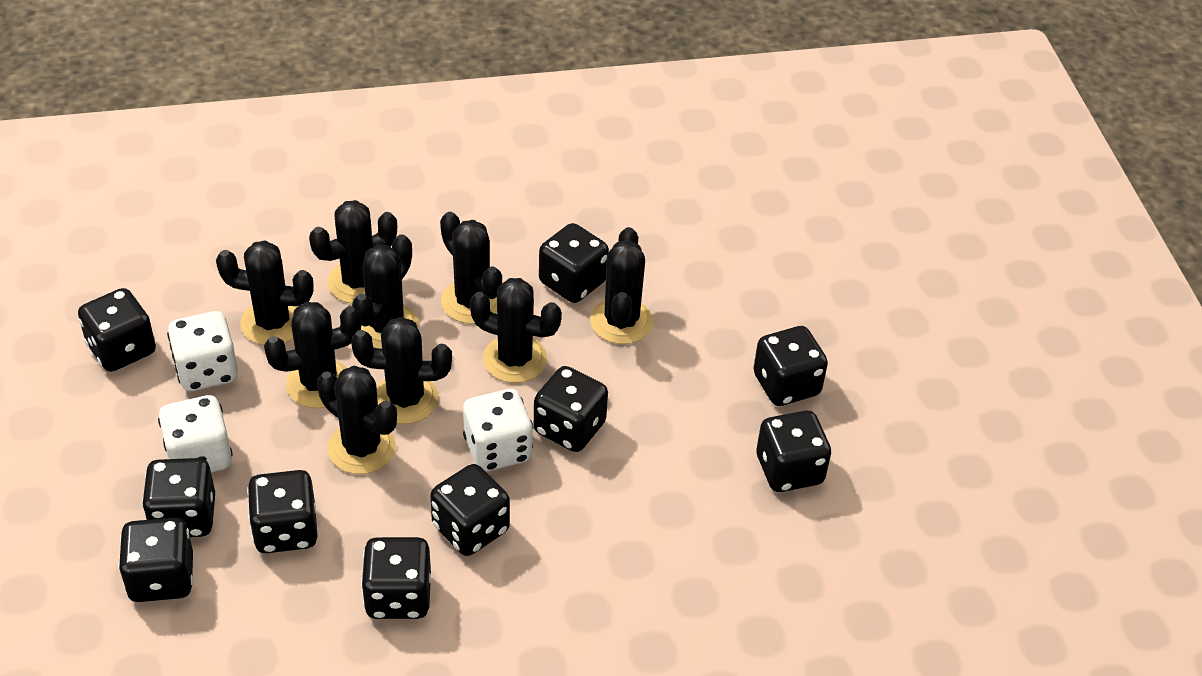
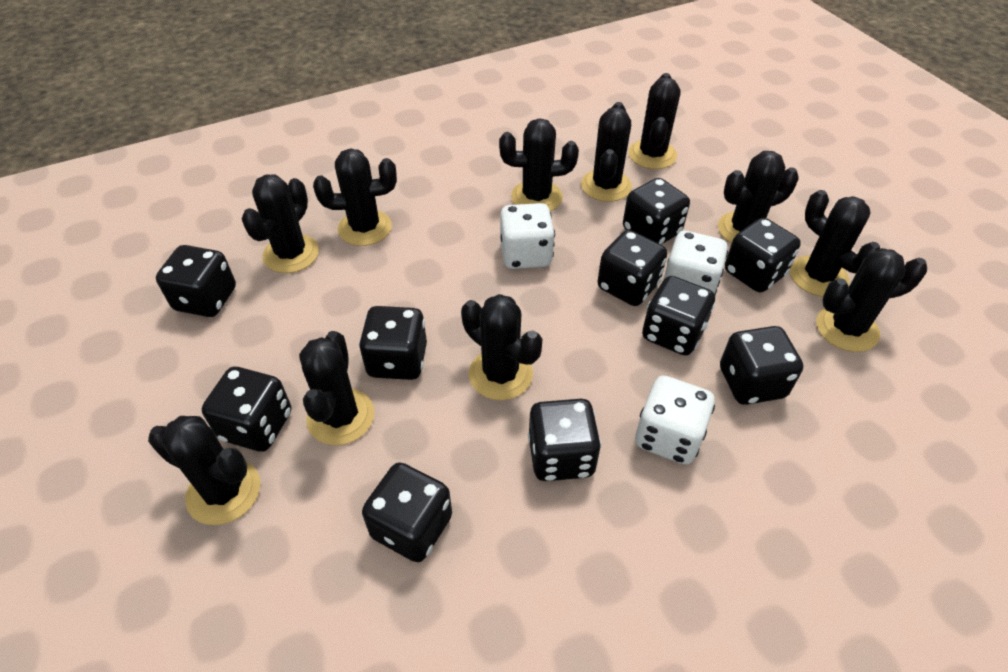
black cactus: [216,241,314,345] [264,302,361,408] [309,200,397,303] [317,366,397,474] [351,317,452,424] [352,234,419,349] [440,212,502,324] [470,278,562,383] [590,227,653,344] = 9 -> [148,416,260,525] [241,174,319,273] [299,331,374,445] [313,149,397,246] [461,294,542,400] [499,118,579,211] [581,102,632,202] [628,73,680,169] [718,151,799,243] [790,190,880,297] [816,248,927,352] = 11

